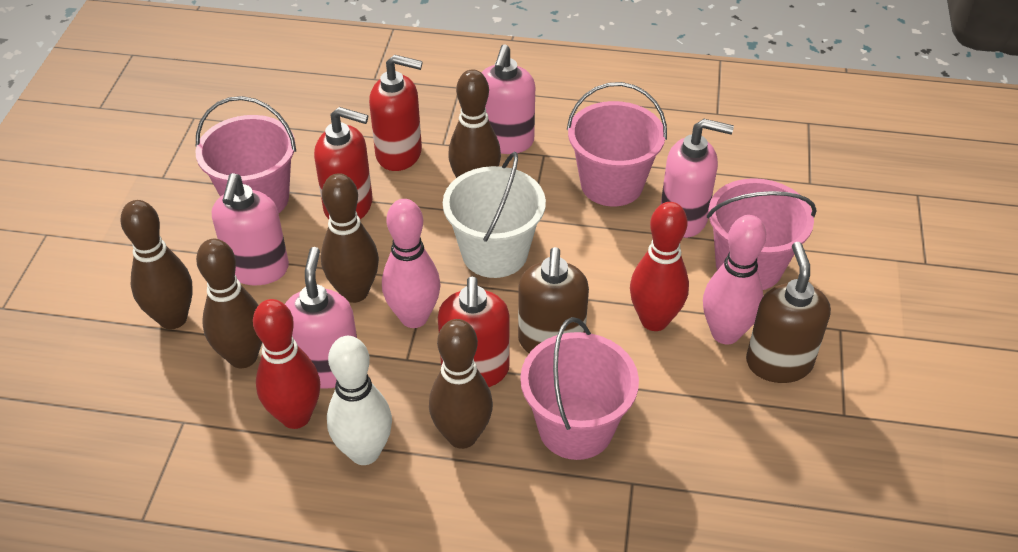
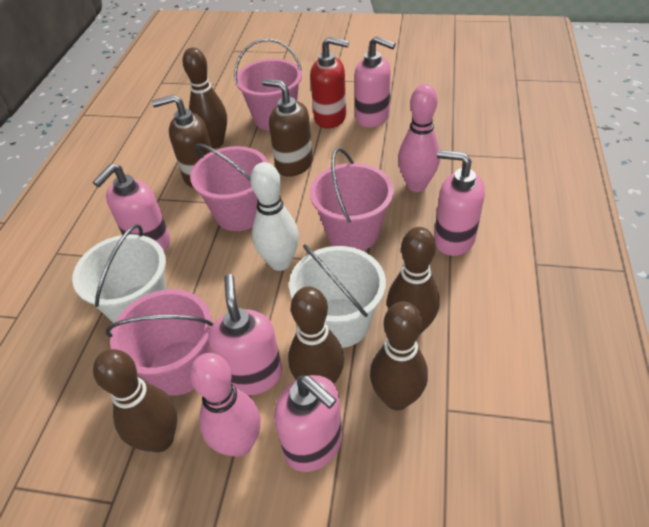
pink soap dispenser: [212,173,289,285] [285,247,357,389] [481,44,535,154] [661,119,734,238] = 4 -> [93,164,171,251] [208,274,282,396] [274,375,342,472] [354,36,396,128] [434,150,485,256] = 5
red bowling pin: [253,299,320,429] [630,202,689,331] = 2 -> none = 0
red soap dispenser: [314,107,373,219] [369,54,423,171] [438,276,510,387] = 3 -> [310,37,349,128] = 1
white bucket: [443,152,546,278] = 1 -> [72,224,166,323] [289,244,386,348] = 2

